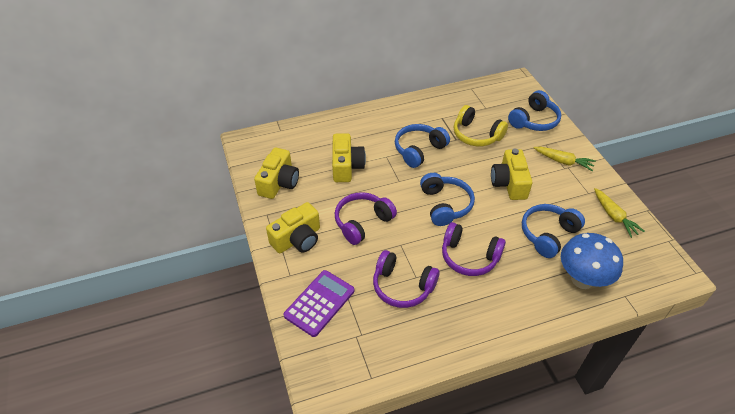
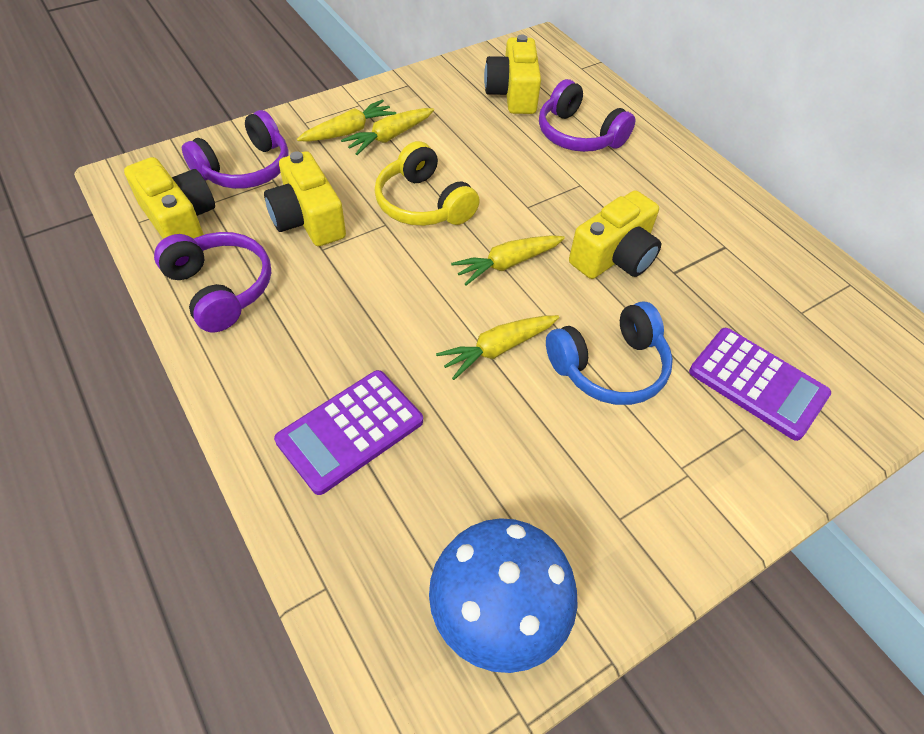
blue headphones: [395,124,450,168] [420,173,475,226] [508,90,561,131] [522,204,585,258] = 4 -> [546,301,673,405] = 1
purple calculator: [284,270,354,337] = 1 -> [274,370,423,495] [689,328,831,441] = 2
yellow carrot: [533,147,596,171] [594,188,645,238] = 2 -> [297,99,396,142] [341,108,434,155] [436,315,559,380] [451,235,565,285] = 4

